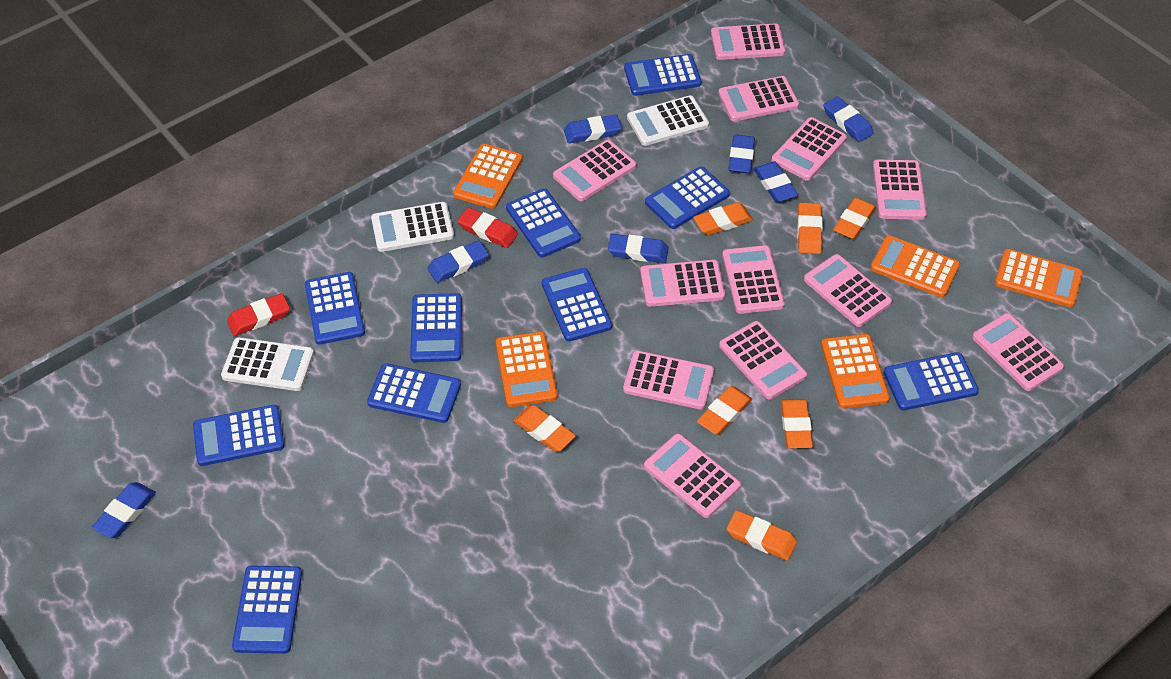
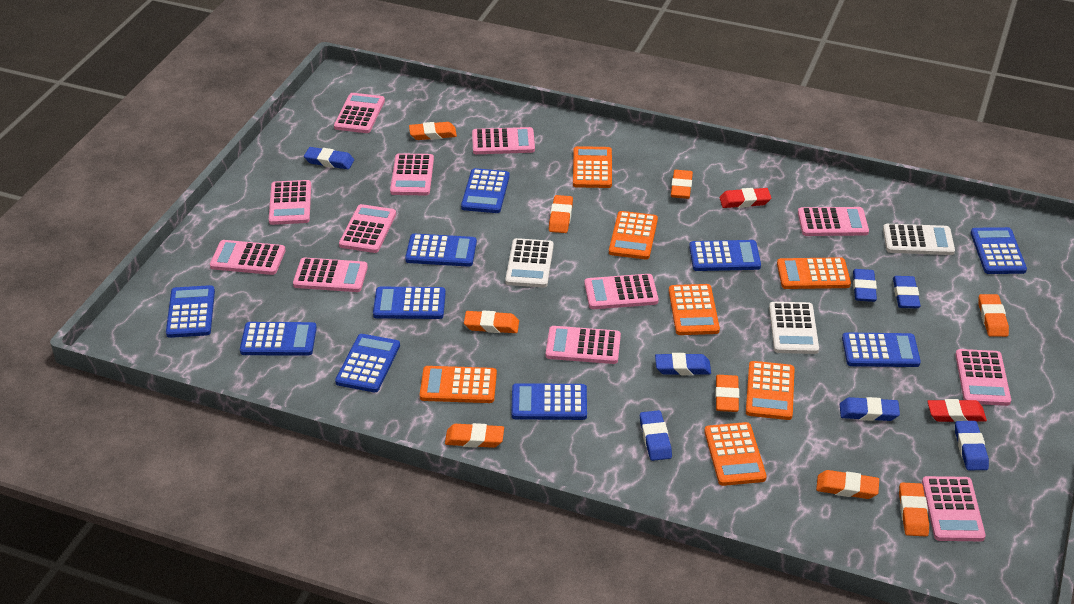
orange calculator: [453,144,523,209] [496,332,558,407] [821,334,890,409] [870,235,960,297] [995,249,1083,307] = 5 -> [420,366,497,403] [573,146,612,188] [609,211,658,259] [669,284,720,335] [704,422,767,486] [746,361,795,420] [777,257,851,289] = 7
orange eraser: [513,405,576,452] [693,202,753,235] [697,386,752,435] [727,510,797,561] [781,399,813,448] [797,202,823,254] [833,198,876,240] = 7 -> [409,122,457,140] [445,423,504,448] [464,311,519,333] [549,195,573,233] [671,170,693,199] [715,375,739,412] [816,470,879,499] [899,483,929,536] [978,294,1009,337] = 9

